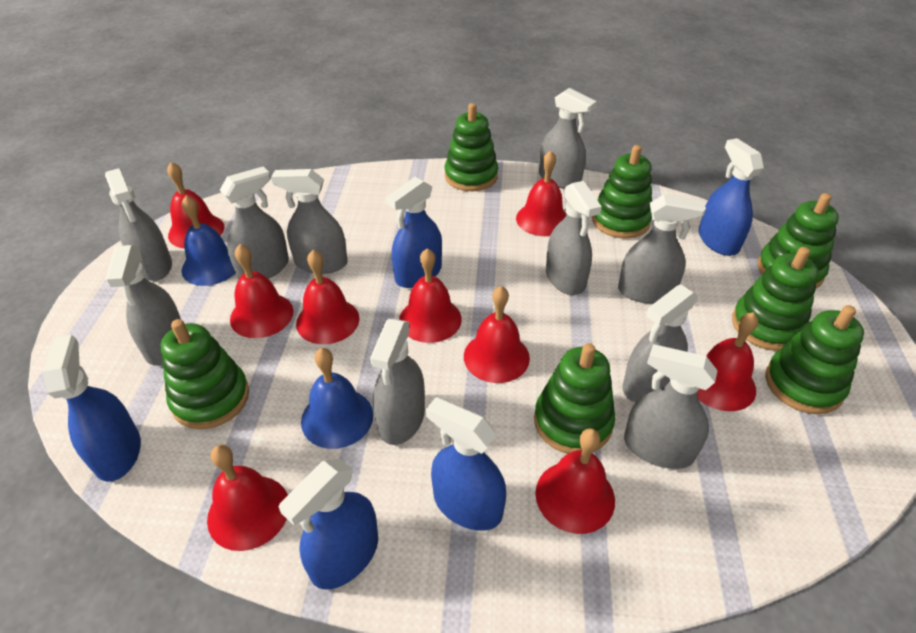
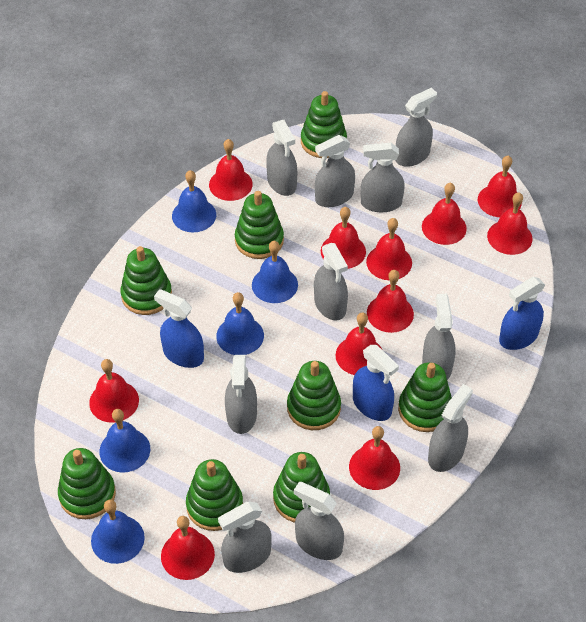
blue bell: [182,196,235,286] [301,348,373,449] = 2 -> [91,500,145,564] [99,409,150,473] [172,170,216,232] [216,292,264,355] [252,241,298,303] = 5
blue spray bottle: [43,335,141,482] [279,459,378,590] [386,177,442,288] [426,397,506,531] [699,138,764,256] = 5 -> [154,289,204,368] [353,345,399,421] [499,277,545,350] = 3
green stacking toy: [161,319,249,429] [444,103,498,191] [534,343,615,454] [592,145,652,239] [732,247,818,351] [757,193,839,288] [765,305,864,414] = 7 -> [58,448,116,519] [120,246,172,315] [186,459,243,531] [235,191,284,259] [273,452,330,523] [287,361,341,430] [301,91,347,158] [398,362,452,432] = 8
red bell: [167,162,224,248] [207,445,288,551] [230,244,293,338] [296,250,359,344] [399,248,462,343] [464,286,530,383] [516,150,567,236] [535,428,615,534] [697,312,758,411] = 9 -> [89,359,139,423] [161,516,215,580] [209,139,253,201] [321,207,366,269] [336,313,382,375] [349,426,400,490] [366,218,412,280] [367,270,414,333] [422,182,467,245] [478,156,522,217] [487,193,533,255] = 11

